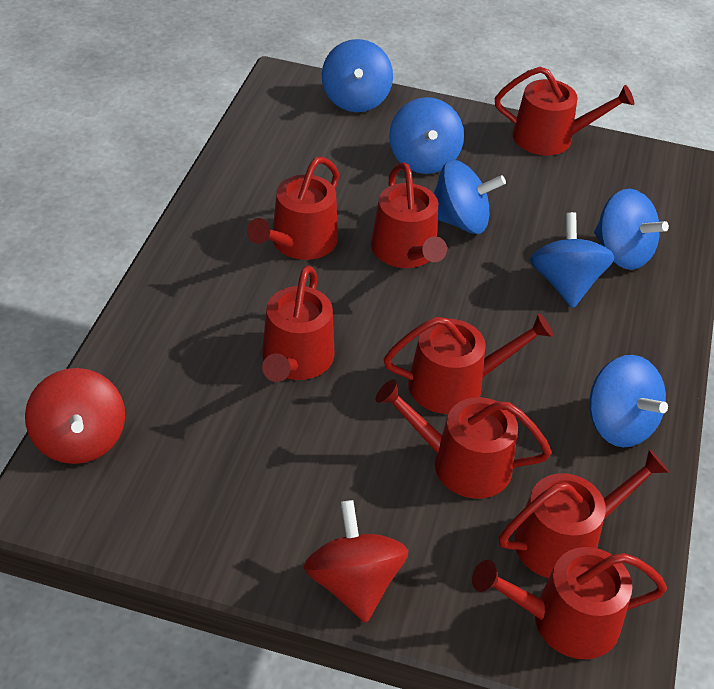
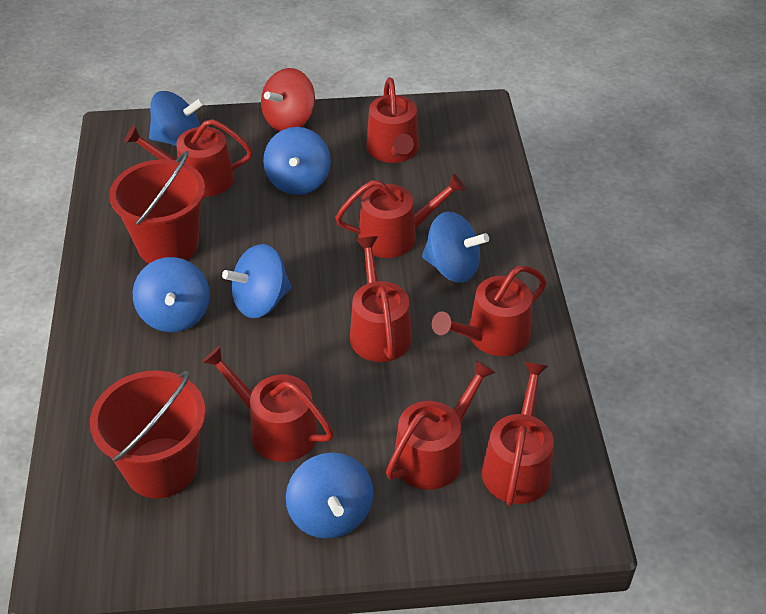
red bucket: none = 0 -> [90,370,206,498] [109,151,205,263] = 2
red spinning top: [25,368,125,464] [304,500,408,623] = 2 -> [261,68,315,131] = 1

